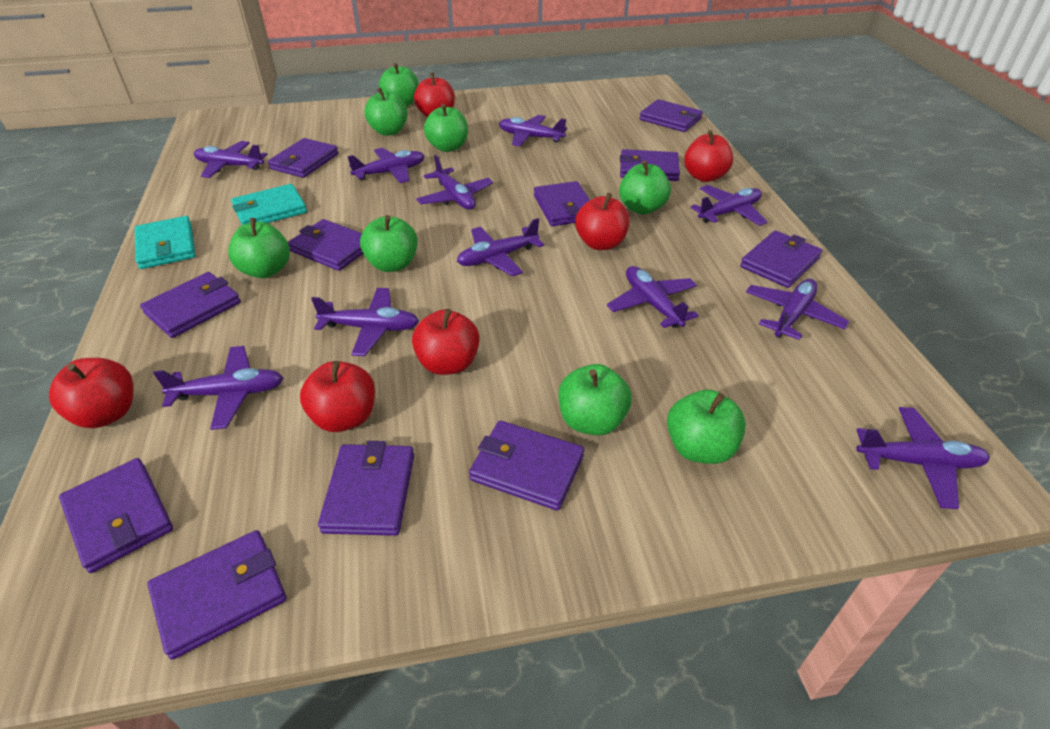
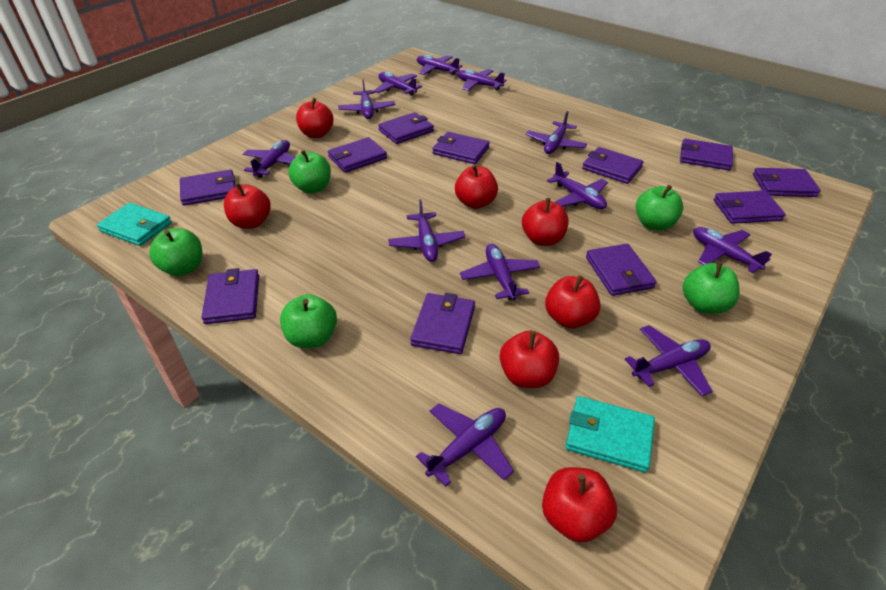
green apple: [228,218,290,278] [360,215,418,272] [364,88,408,136] [379,63,419,106] [424,104,468,152] [559,364,632,435] [619,160,671,214] [667,390,746,464] = 8 -> [149,228,203,276] [280,294,337,348] [288,150,331,194] [636,185,683,231] [683,262,740,314] = 5
purple plane: [153,346,283,430] [194,141,268,178] [311,288,419,356] [347,148,424,183] [416,155,493,210] [457,218,544,276] [499,115,567,146] [607,266,699,328] [690,185,768,226] [746,279,849,340] [856,407,990,509] = 11 -> [243,140,296,178] [338,79,395,119] [375,72,422,96] [388,200,465,262] [416,404,514,487] [417,55,463,76] [457,69,507,91] [460,244,541,300] [526,111,587,154] [547,162,608,209] [625,325,713,396] [693,227,772,273] = 12
red apple: [49,358,133,428] [300,361,375,432] [412,309,480,375] [414,72,455,117] [575,193,630,250] [684,130,734,182] = 6 -> [224,183,271,229] [296,98,333,138] [455,164,498,209] [500,331,559,388] [522,198,569,246] [542,467,617,543] [545,275,601,329] = 7

